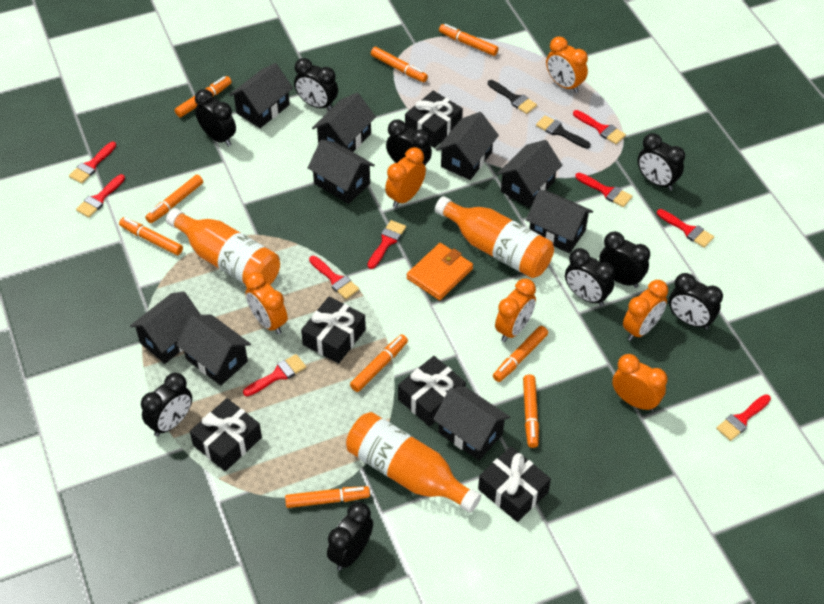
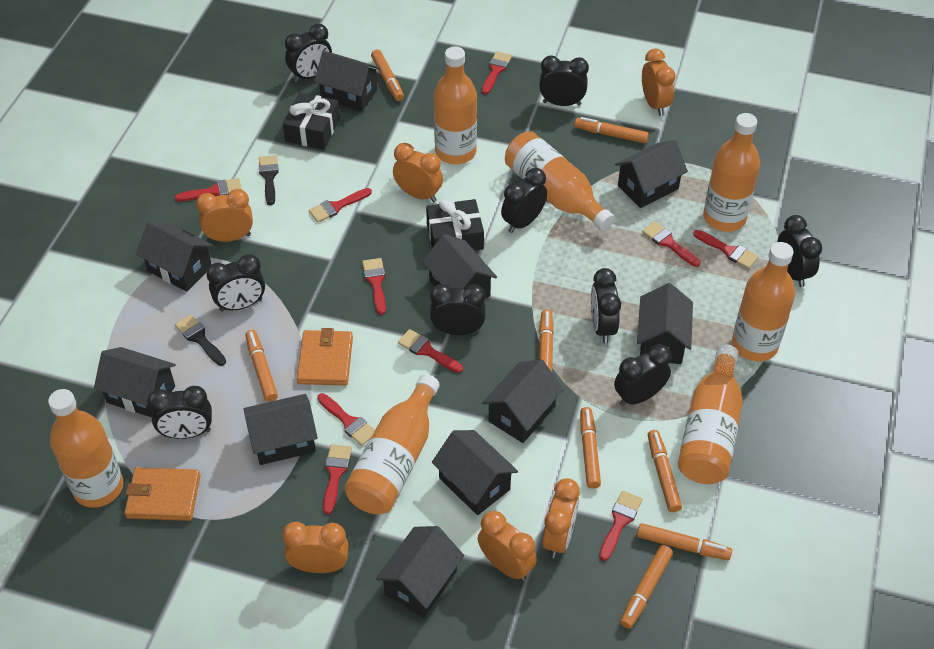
black gift: [190,398,262,471] [301,296,366,364] [398,356,466,427] [405,91,463,148] [478,446,551,522] = 5 -> [283,93,340,150] [426,199,484,251] = 2
black house: [130,292,201,364] [176,315,251,386] [229,63,293,128] [308,140,375,204] [312,93,376,152] [433,386,510,461] [436,112,499,180] [497,140,562,208] [526,190,593,253] = 9 -> [94,347,176,417] [136,221,213,292] [244,394,318,465] [314,50,381,112] [376,526,464,618] [422,234,497,299] [432,430,518,515] [482,359,564,443] [615,140,688,208] [637,283,693,364] = 10
orange bottle: [166,208,280,285] [346,412,481,513] [435,196,554,278] = 3 -> [48,389,124,508] [344,374,440,515] [434,46,477,164] [505,131,615,231] [678,344,743,484] [703,113,760,232] [732,242,795,361] = 7
orange marker: [119,217,183,255] [145,175,203,223] [175,76,232,117] [285,486,370,508] [350,334,408,392] [371,47,428,82] [439,24,498,56] [493,326,548,382] [523,374,539,448] = 9 -> [245,330,278,402] [371,49,404,101] [539,310,554,372] [574,117,648,143] [580,407,601,488] [620,545,673,629] [637,523,732,560] [648,430,682,512] = 8
orange wallet: [407,243,473,300] = 1 -> [124,468,200,521] [297,328,353,385] = 2
red brush: [69,142,116,184] [76,174,125,218] [243,354,306,396] [309,256,359,299] [367,220,406,269] [573,110,626,144] [575,173,632,207] [657,209,714,248] [716,394,771,441] = 9 -> [175,178,242,201] [309,188,372,223] [317,393,375,446] [323,444,352,514] [362,258,386,315] [398,329,463,373] [482,51,512,94] [599,491,642,561] [642,221,701,267] [693,230,758,269] = 10

